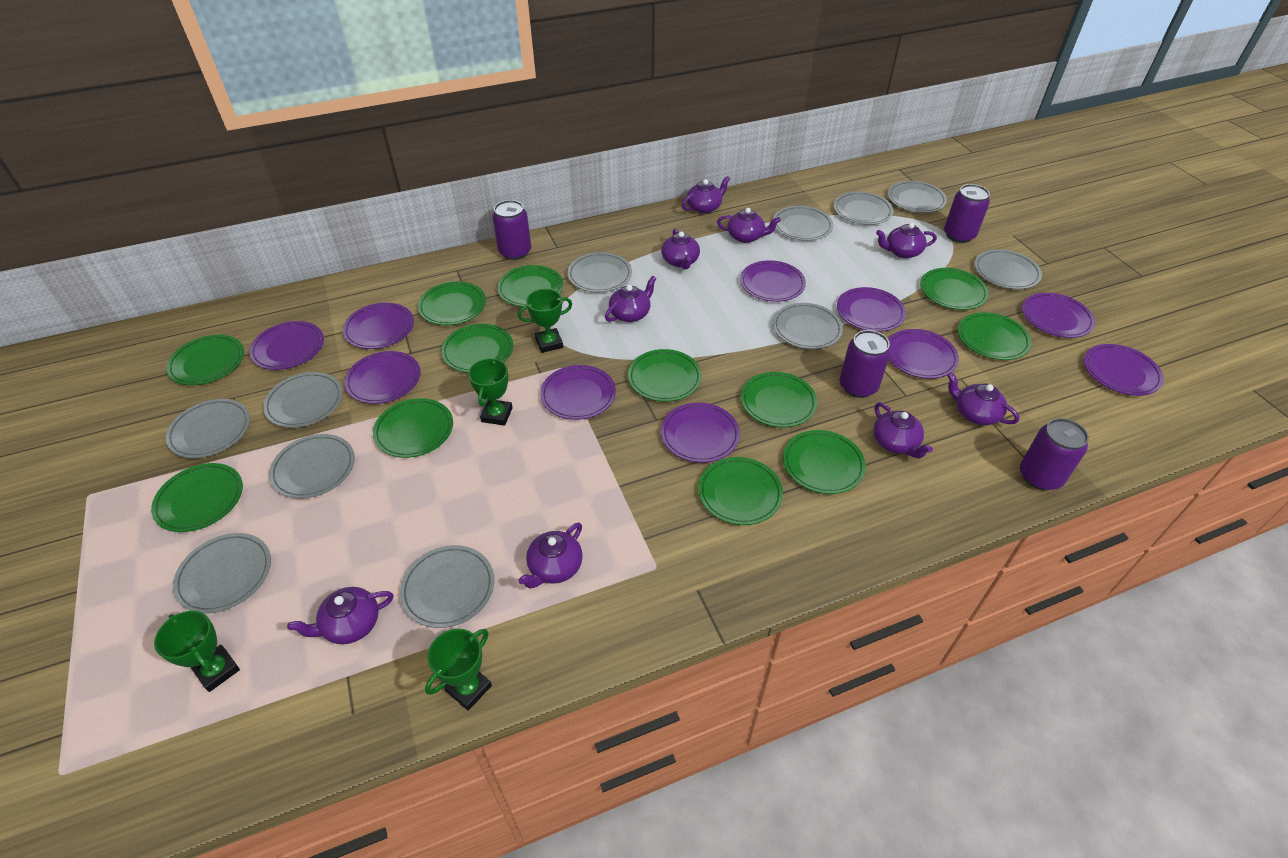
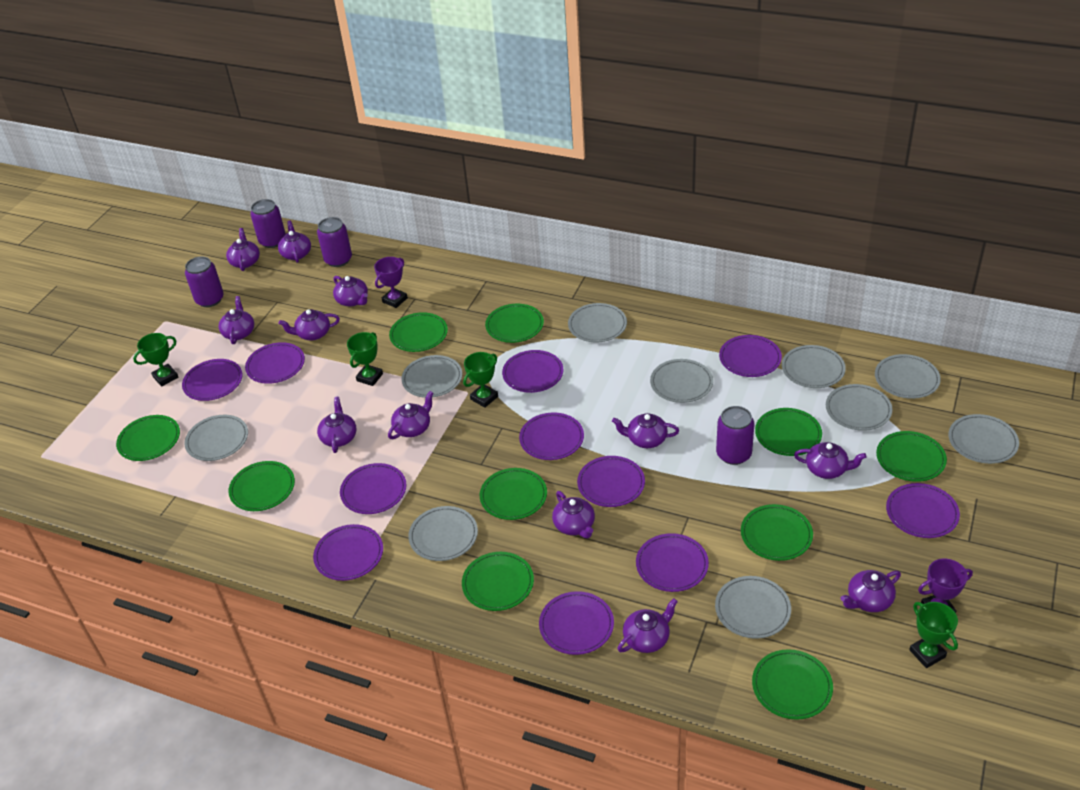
green plate: [151,463,243,532] [166,335,244,385] [373,398,453,458] [418,282,486,325] [441,324,513,373] [497,265,563,307] [628,349,702,402] [698,457,783,525] [741,372,817,427] [783,430,866,494] [920,268,989,310] [958,312,1031,360] = 12 -> [116,415,180,461] [228,461,295,511] [389,312,448,352] [462,552,534,611] [480,468,547,520] [485,304,544,343] [741,504,813,561] [752,649,833,720] [755,408,822,456] [876,431,947,482] = 10
grey plate: [166,399,250,458] [173,533,271,614] [263,372,343,428] [269,434,355,499] [400,545,494,628] [567,252,632,292] [773,206,833,241] [773,303,843,349] [834,191,893,225] [888,181,947,213] [975,249,1042,289] = 11 -> [185,415,248,461] [401,355,462,398] [408,506,478,561] [568,303,627,342] [650,359,713,403] [715,576,791,639] [782,345,846,388] [826,384,893,431] [875,354,941,399] [948,414,1019,464] = 10
purple plate: [249,321,324,370] [343,303,414,349] [345,351,421,404] [540,365,616,420] [661,403,740,463] [740,260,806,302] [837,287,906,332] [888,329,959,379] [1022,293,1095,338] [1084,344,1164,396] = 10 -> [182,359,242,401] [245,342,305,384] [313,524,383,581] [340,463,407,514] [502,350,563,393] [519,413,584,460] [539,591,614,655] [577,456,645,507] [636,533,709,592] [719,335,782,377] [886,483,960,538] = 11
purple teapot: [287,587,393,644] [519,523,583,589] [605,276,657,322] [661,228,700,269] [682,176,730,214] [717,208,781,243] [873,402,933,459] [876,223,937,258] [947,372,1020,425] = 9 -> [219,296,254,344] [226,228,260,271] [278,220,311,263] [279,309,340,340] [317,397,357,453] [333,276,368,306] [388,391,433,439] [552,491,595,539] [612,413,679,448] [617,598,678,653] [794,442,867,479] [840,570,901,612] = 12
purple trophy: none = 0 -> [374,257,408,308] [918,559,973,613] = 2

